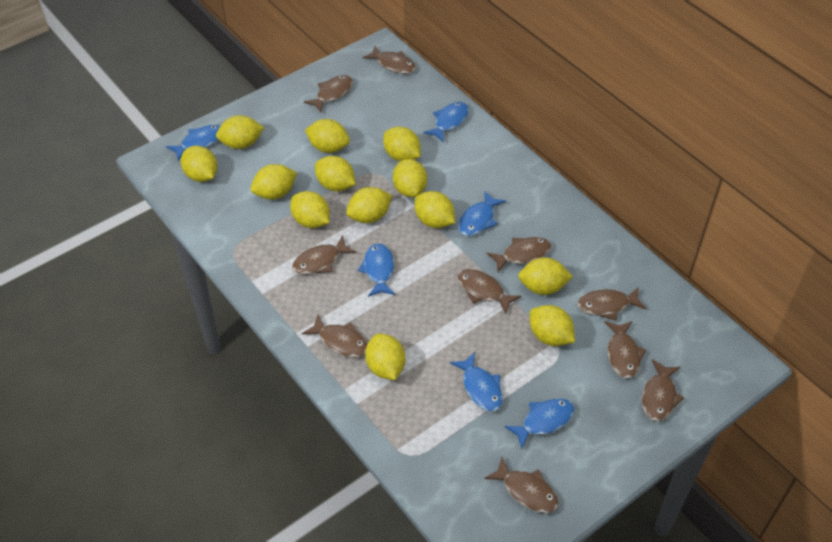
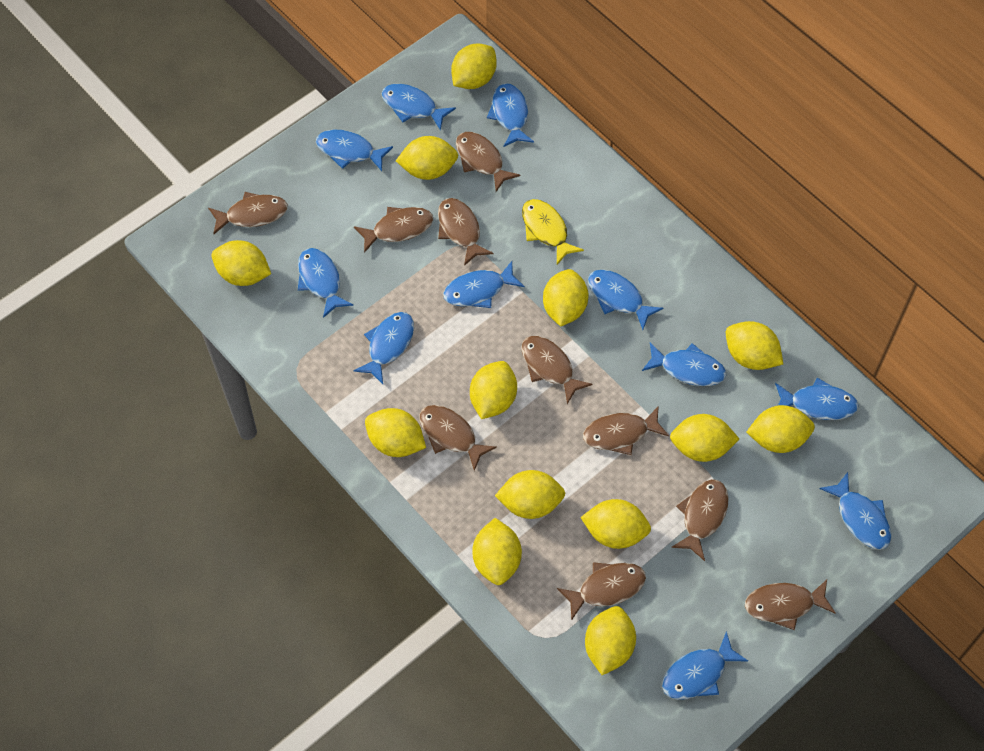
blue fish: [166,125,220,161] [358,243,395,297] [423,102,469,143] [450,352,503,412] [458,191,506,236] [505,399,574,449] = 6 -> [298,248,354,318] [316,130,393,171] [354,312,414,384] [381,84,456,131] [443,261,525,308] [487,83,534,147] [588,270,663,330] [642,342,726,386] [662,631,748,700] [775,378,859,420] [819,472,892,550] = 11
yellow fish: none = 0 -> [522,199,584,264] = 1

